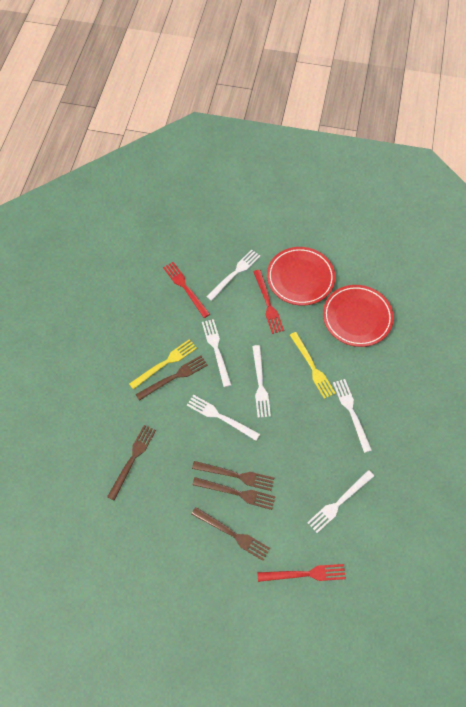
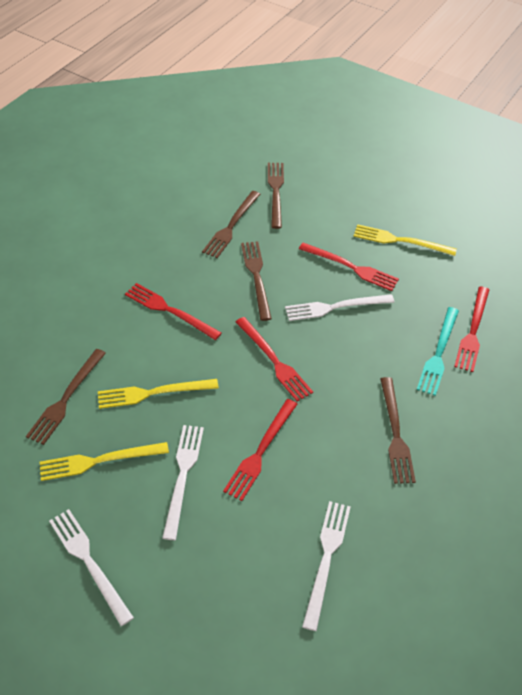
red fork: [163,262,210,318] [253,270,284,334] [257,564,346,582] = 3 -> [125,283,222,340] [223,399,297,501] [236,317,313,402] [299,243,399,291] [454,286,489,372] = 5
red plate: [267,247,335,306] [323,285,394,347] = 2 -> none = 0
turquoise fork: none = 0 -> [417,307,459,396] = 1
white fork: [187,395,260,441] [202,319,231,387] [206,249,261,301] [252,345,271,418] [307,470,374,533] [333,379,372,453] = 6 -> [49,509,134,626] [162,425,204,540] [285,294,394,321] [302,501,351,631] = 4
yellow fork: [129,339,197,390] [290,332,336,399] = 2 -> [40,442,169,481] [98,379,219,409] [353,224,457,256] = 3

